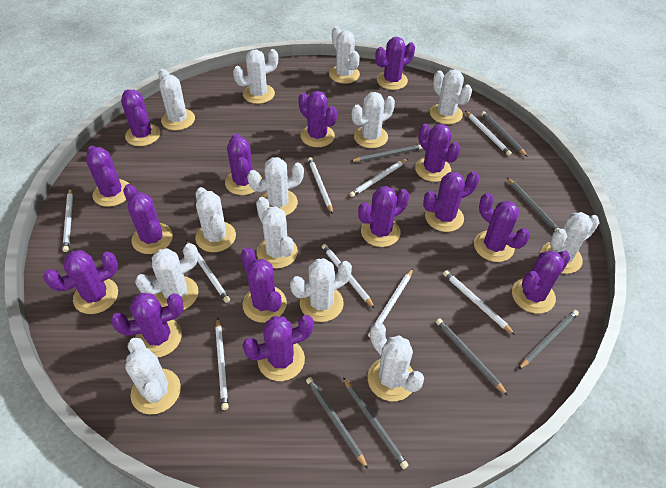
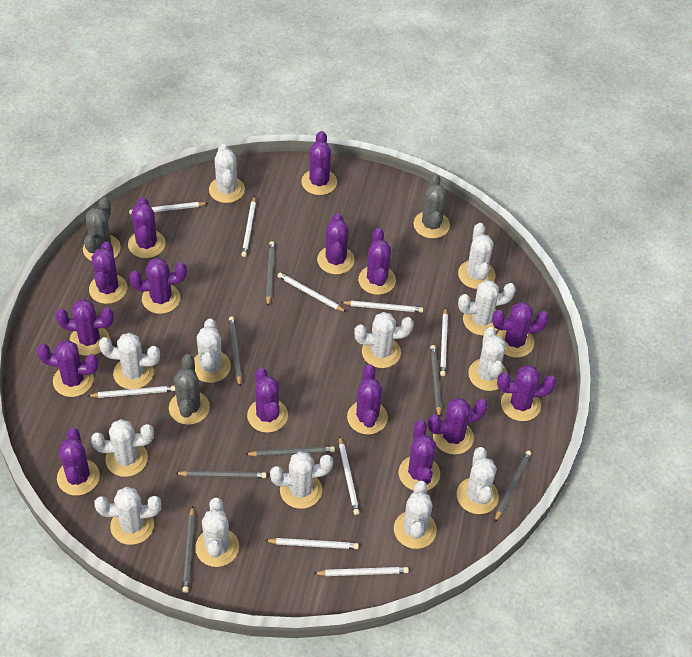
grey cactus: none = 0 -> [83,197,121,261] [169,354,210,425] [413,173,450,239] = 3

